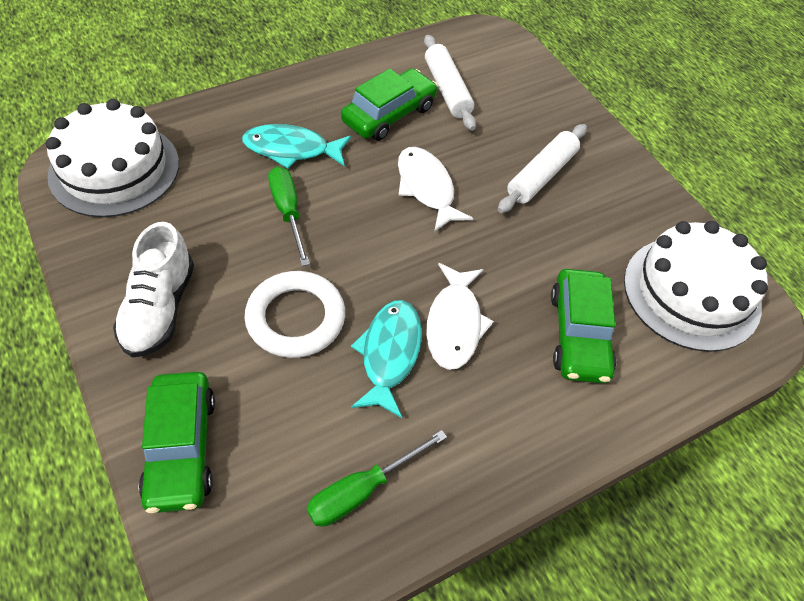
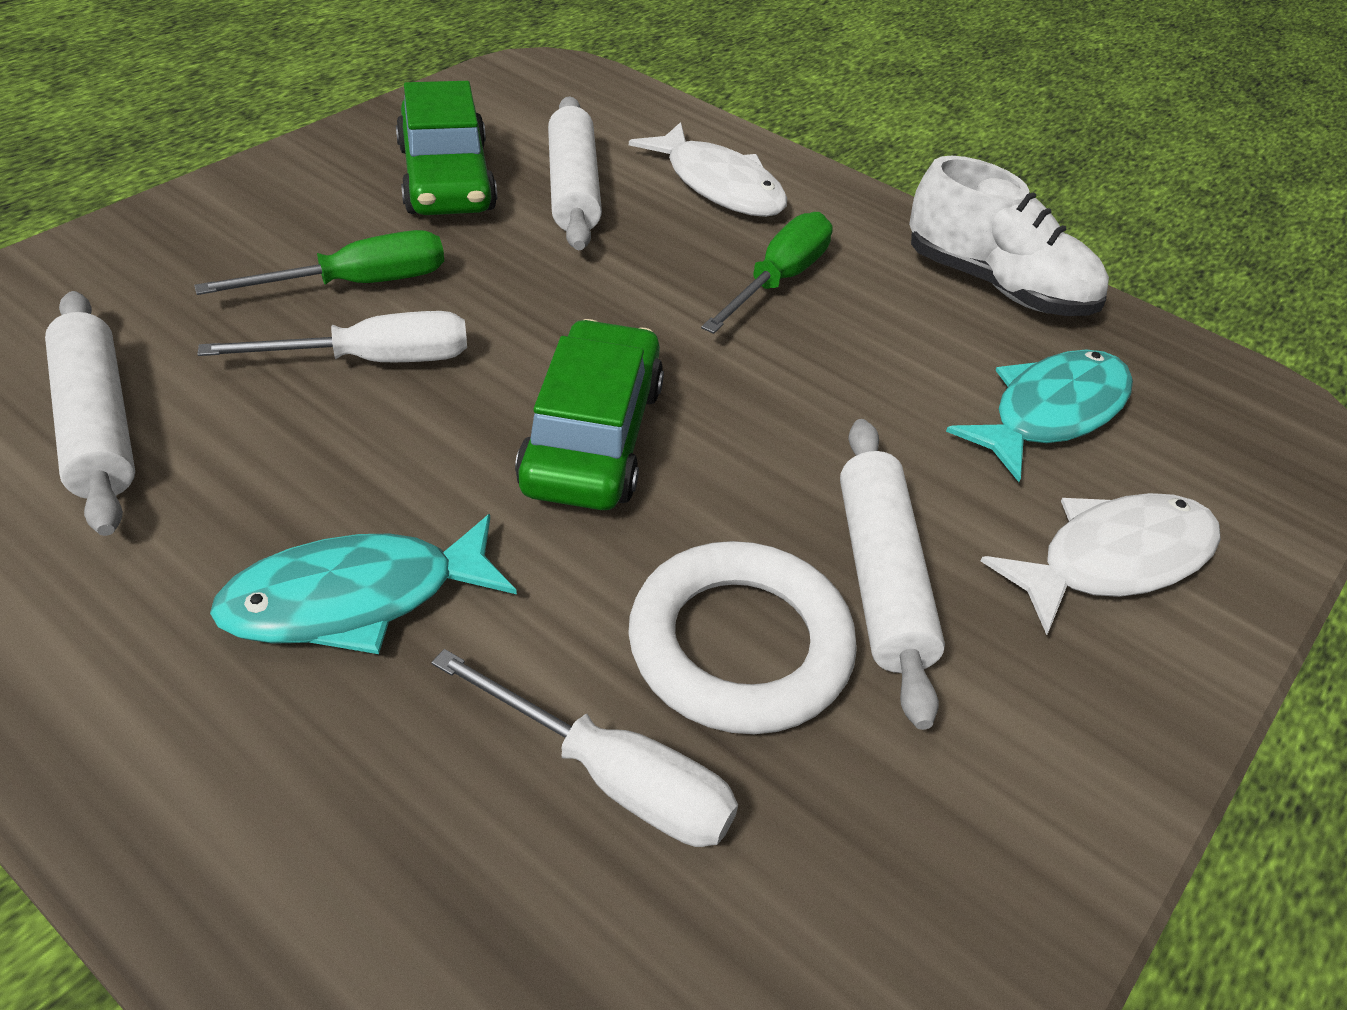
green car: [138,372,215,513] [341,68,438,141] [551,269,617,383] = 3 -> [396,81,497,215] [515,319,664,510] = 2
white cake: [46,99,179,217] [624,221,768,352] = 2 -> none = 0
white rolling pin: [424,35,476,131] [498,124,587,213] = 2 -> [45,291,135,536] [548,96,602,250] [840,419,945,730] = 3
white screwdriver: none = 0 -> [197,311,467,362] [431,649,738,847] = 2

